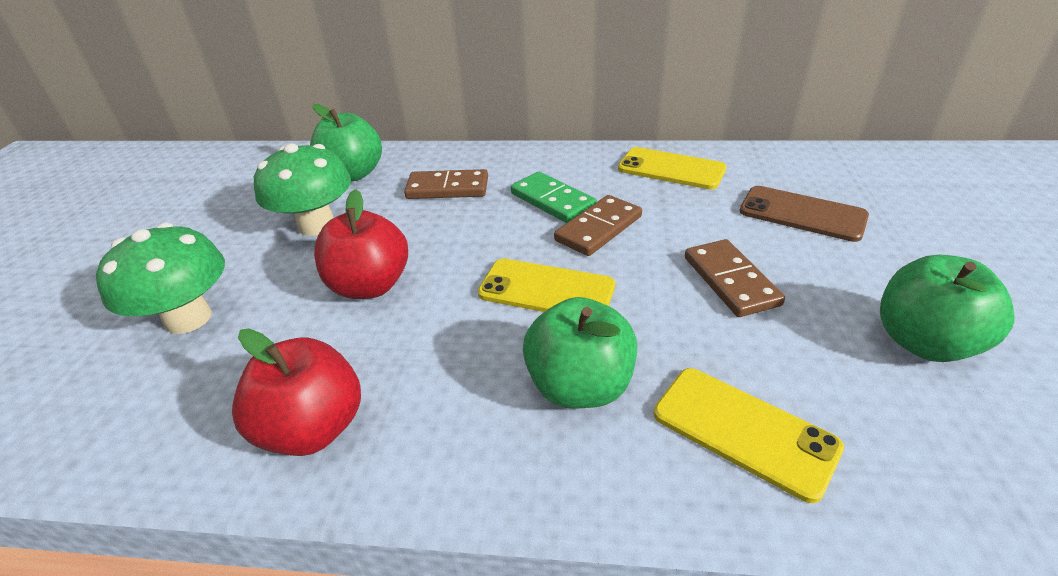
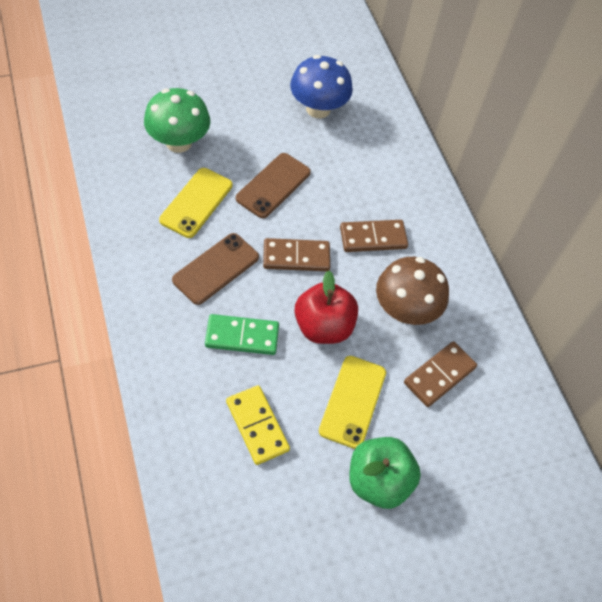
blue mushroom: none = 0 -> [290,55,353,118] = 1
brown mushroom: none = 0 -> [376,257,449,325] = 1
brown phone: [739,186,869,242] = 1 -> [172,233,259,305] [236,153,311,218] = 2
green apple: [310,104,382,181] [523,297,637,409] [880,255,1014,362] = 3 -> [349,437,421,509] = 1
green mushroom: [96,223,225,334] [254,143,351,236] = 2 -> [144,88,210,153] = 1
red apple: [232,328,361,456] [314,189,408,299] = 2 -> [294,270,358,344] = 1
yellow domino: none = 0 -> [226,385,290,465] = 1
yellow phone: [478,259,615,312] [618,147,727,189] [654,368,844,503] = 3 -> [159,168,233,238] [319,356,386,449] = 2

